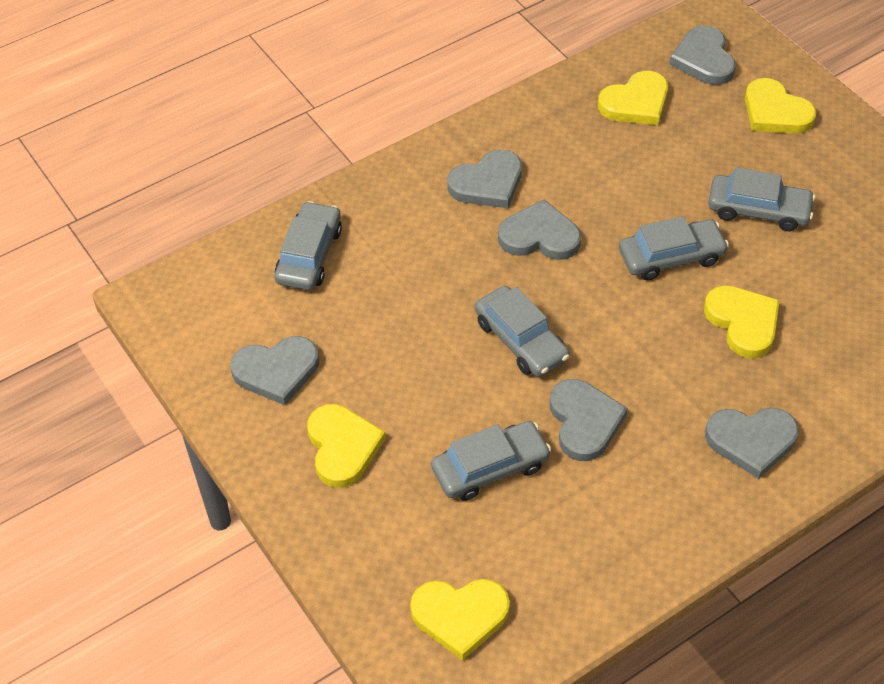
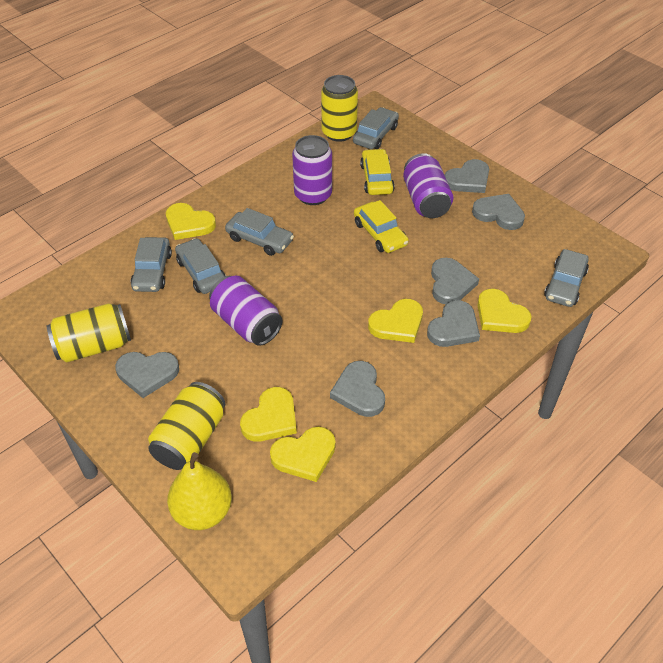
purple can: none = 0 -> [209,276,282,346] [292,135,332,205] [403,153,453,218] = 3
yellow can: none = 0 -> [47,303,131,363] [148,382,225,470] [321,75,358,142] = 3
yellow car: none = 0 -> [354,200,409,253] [360,149,395,195] = 2
yellow pear: none = 0 -> [167,452,232,530] = 1

